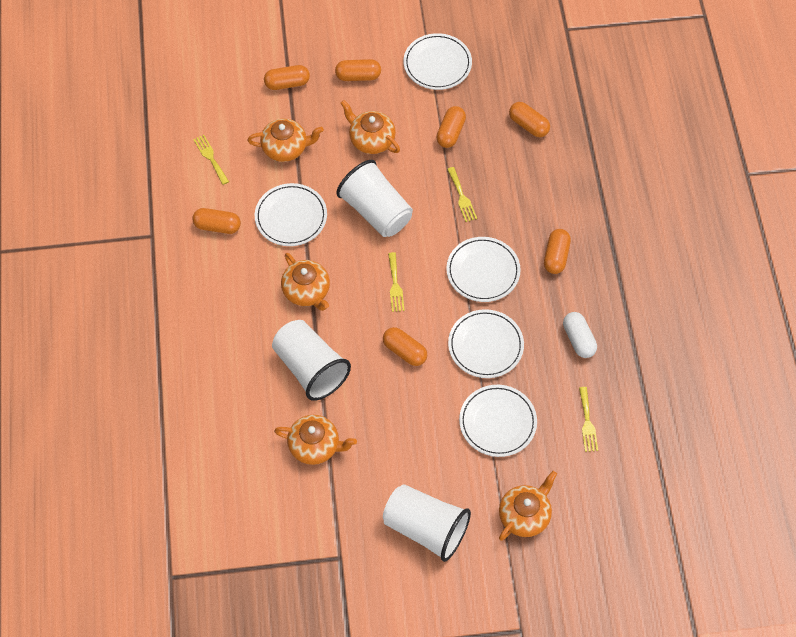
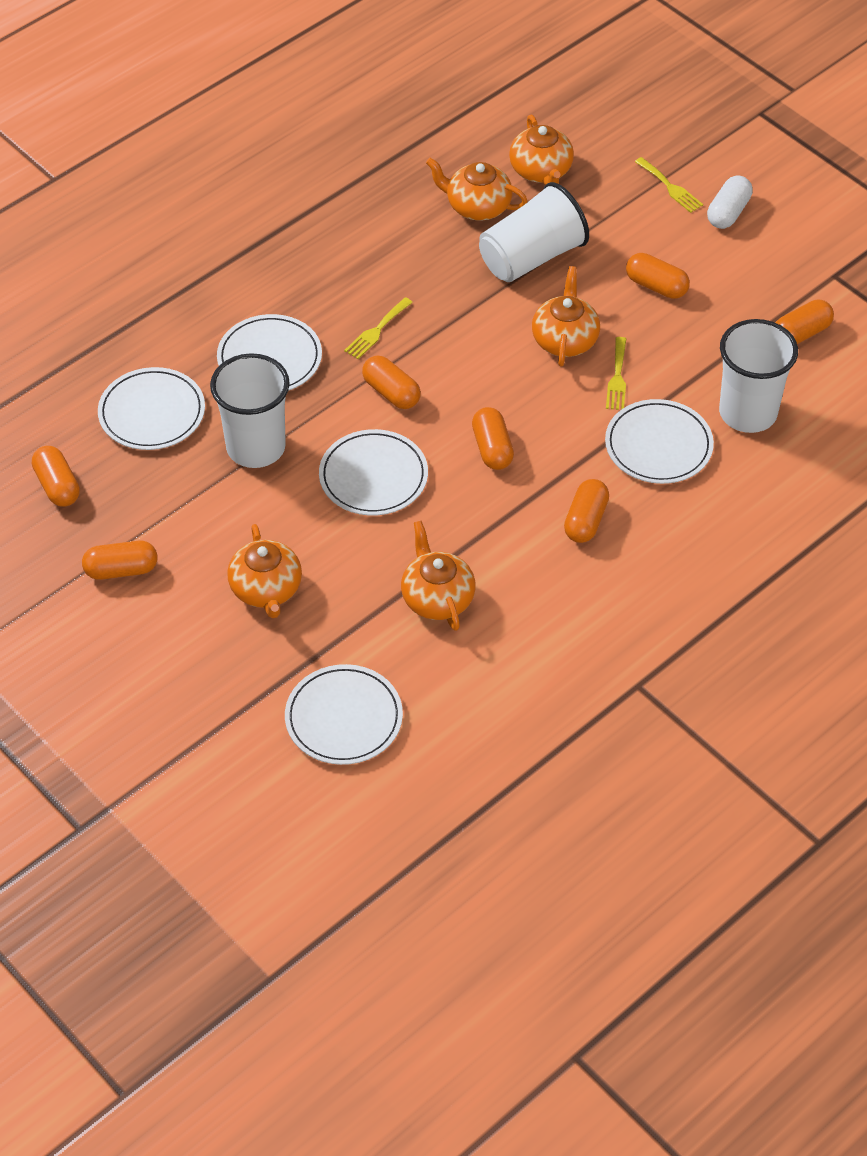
yellow fork: [193,135,229,185] [388,252,405,312] [447,167,477,222] [579,387,598,452] = 4 -> [344,297,413,359] [606,337,626,410] [635,157,703,213] = 3

